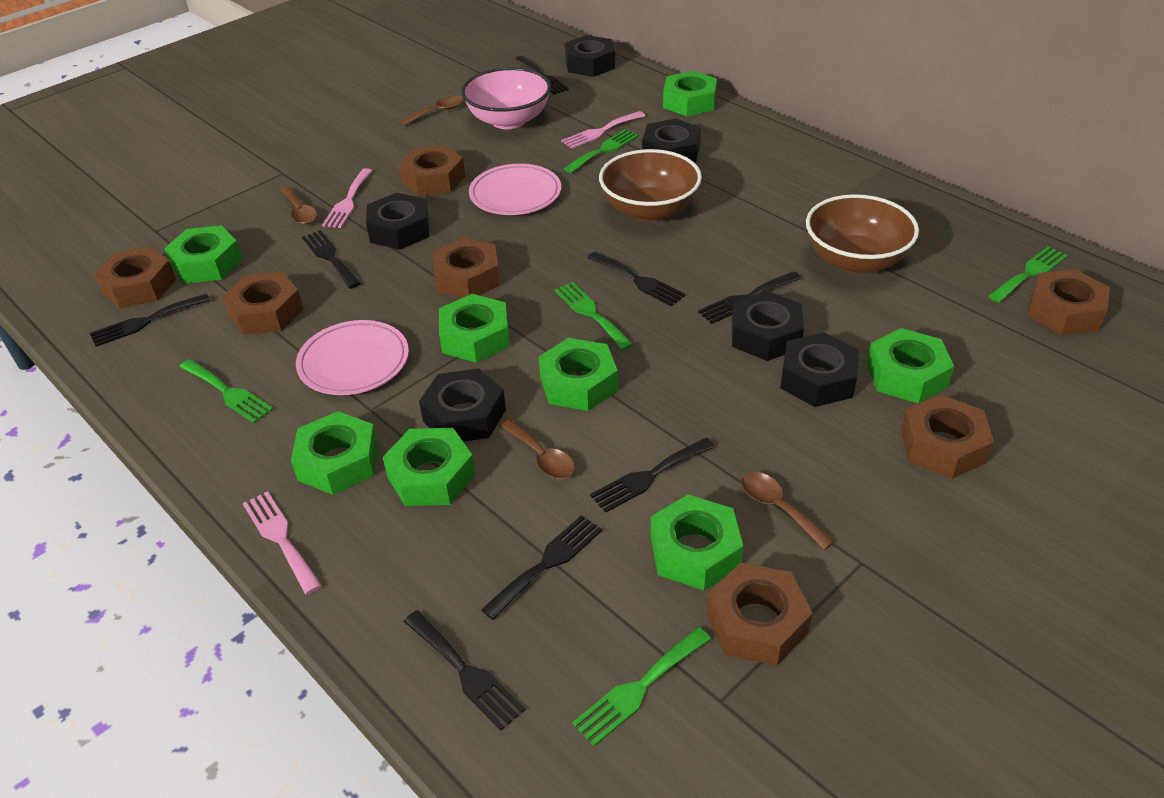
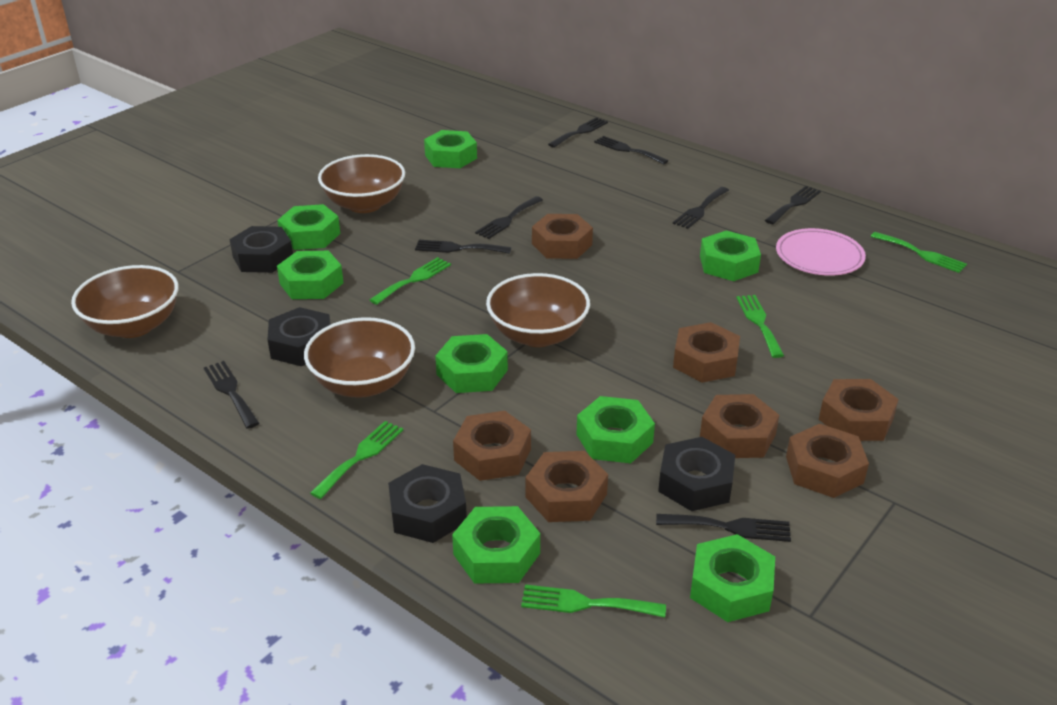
black nut: [366,193,429,250] [419,368,506,442] [565,35,615,77] [642,118,701,163] [732,291,804,361] [780,332,859,407] = 6 -> [229,226,293,273] [267,307,331,366] [388,464,467,543] [658,437,735,511] = 4
brown bowl: [599,149,702,222] [806,194,919,274] = 2 -> [71,265,179,338] [304,317,415,397] [318,154,405,213] [486,273,590,347] = 4
brown spoon: [281,186,317,224] [399,95,464,126] [499,419,575,479] [741,472,835,550] = 4 -> none = 0
pink bowl: [461,67,551,129] = 1 -> none = 0
pink fork: [242,491,322,595] [322,168,373,228] [561,111,645,149] = 3 -> none = 0
pink plate: [296,320,409,395] [469,164,561,215] = 2 -> [776,228,866,276] = 1

